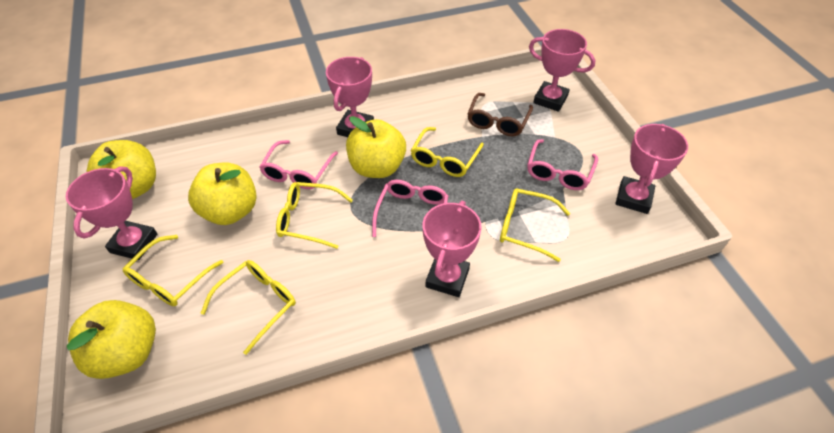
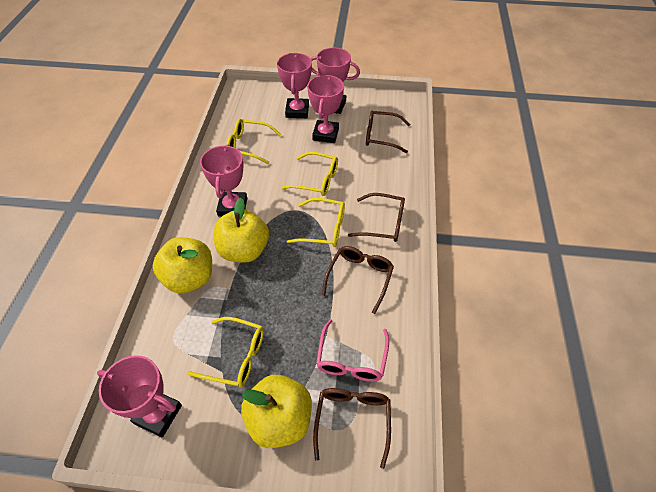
brown glasses: [468,93,533,136] = 1 -> [313,388,391,469] [322,246,394,314] [348,193,405,242] [366,110,410,153] = 4
pink glasses: [259,140,338,189] [372,180,448,237] [527,139,598,190] = 3 -> [316,319,389,382] = 1
yellow apple: [67,300,156,379] [87,140,156,199] [188,163,257,225] [346,116,406,178] = 4 -> [153,237,212,293] [213,198,269,263] [241,375,312,448] = 3
yellow glasses: [123,235,224,306] [200,260,296,355] [276,182,353,249] [411,127,484,177] [500,189,570,262] = 5 -> [187,317,264,387] [226,119,281,164] [281,152,338,196] [287,198,345,247] = 4

